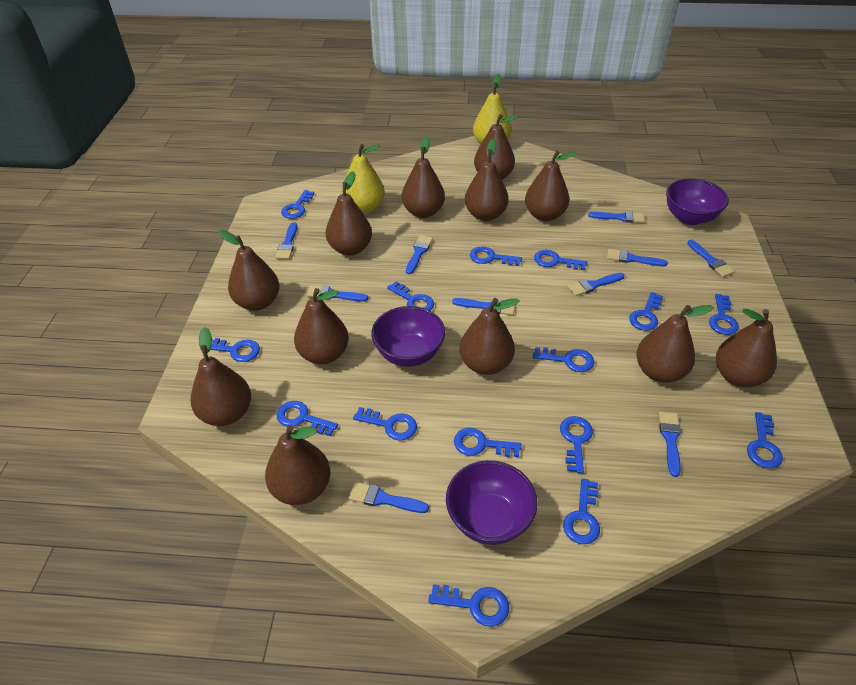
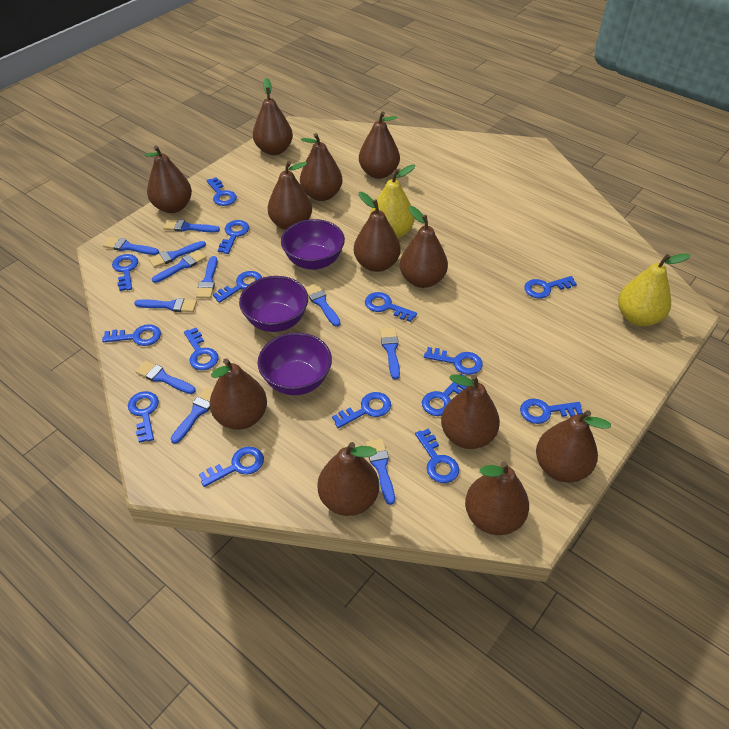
blue brush: [275,222,297,259] [307,285,368,302] [349,482,429,513] [406,235,433,274] [452,298,515,315] [568,273,625,296] [588,211,645,223] [607,249,668,266] [659,411,681,477] [687,240,735,277] = 10 -> [103,237,159,255] [134,298,197,312] [135,361,196,394] [149,241,206,268] [152,250,206,283] [163,219,220,233] [171,388,213,444] [196,256,217,298] [305,283,341,327] [366,439,395,505] [380,328,400,379] = 11

